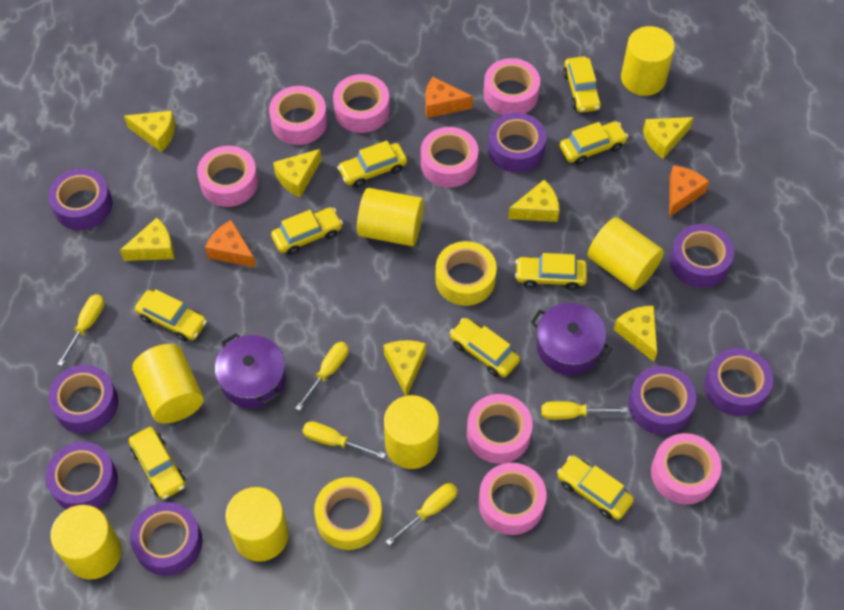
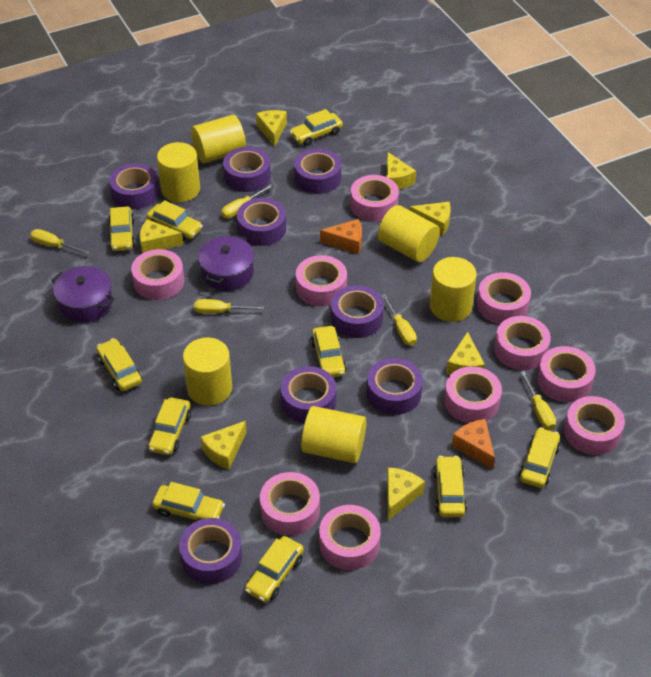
orange cheese: [205,220,256,268] [425,77,473,118] [669,165,710,217] = 3 -> [320,219,362,254] [452,419,495,469] = 2
pink tape: [197,146,258,207] [269,86,327,145] [333,74,390,133] [421,127,479,187] [467,394,533,464] [479,463,546,535] [483,58,540,115] [651,433,721,505] = 8 -> [131,249,184,300] [260,472,320,536] [296,255,347,306] [319,505,381,570] [350,175,399,222] [444,366,502,423] [477,272,531,324] [494,316,551,370] [537,346,596,402] [564,396,625,455] = 10
yellow car: [129,427,185,499] [135,289,207,341] [271,207,343,255] [337,140,407,187] [449,318,520,377] [515,253,587,290] [557,456,634,520] [560,121,628,165] [563,56,601,113] = 9 -> [96,338,142,391] [108,206,135,251] [146,200,203,241] [148,397,191,455] [152,482,225,521] [245,536,304,602] [289,109,343,146] [311,326,347,377] [433,456,467,517] [519,427,560,488] = 10
yellow cylinder: [50,505,122,580] [132,344,204,424] [226,487,289,562] [357,188,424,246] [384,395,439,469] [588,217,664,290] [621,26,675,96] = 7 -> [157,142,200,202] [183,337,232,406] [191,115,246,163] [301,406,366,463] [378,205,440,262] [430,257,477,322] = 6
yellow tape: [314,477,382,550] [435,241,497,306] = 2 -> none = 0

